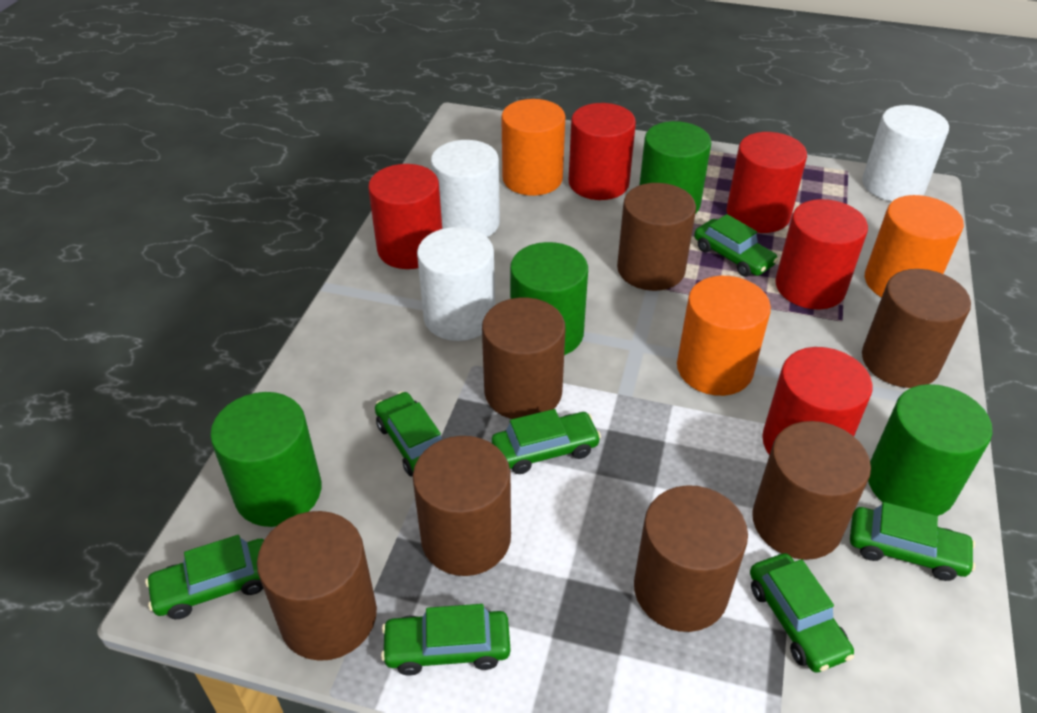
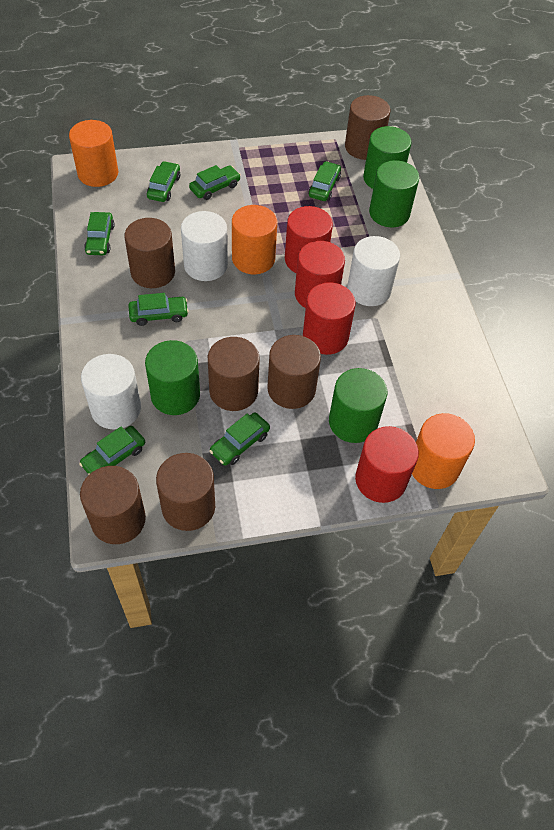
brown cylinder: [257,511,377,661] [412,436,511,576] [482,297,566,419] [617,183,696,291] [634,485,748,632] [752,421,871,560] [862,269,971,388] = 7 -> [80,466,146,544] [124,218,175,288] [156,453,215,531] [208,337,260,411] [267,335,321,409] [345,95,390,160] = 6
red cylinder: [368,164,442,269] [569,103,636,200] [727,132,807,233] [762,347,873,455] [775,199,868,309] = 5 -> [285,206,333,273] [295,241,345,308] [303,282,356,355] [355,426,419,503] = 4

